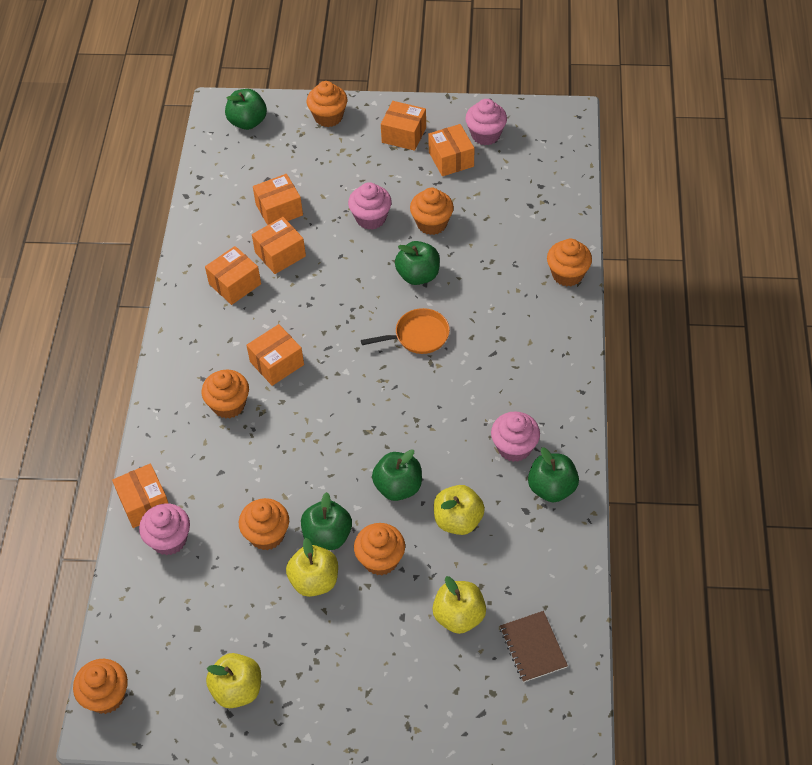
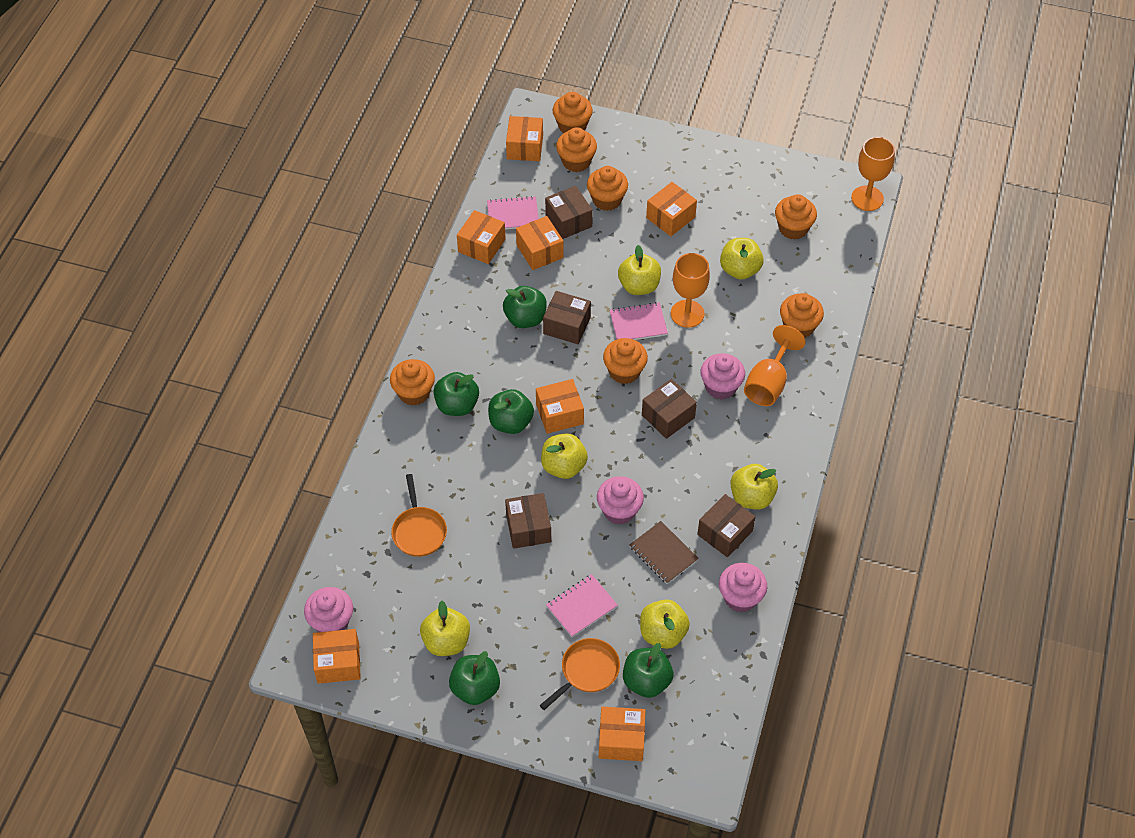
brown box: none = 0 -> [505,493,551,549] [543,291,591,344] [545,186,593,239] [642,379,697,439] [697,494,755,557] = 5
orange goblet: none = 0 -> [671,253,710,328] [744,325,806,406] [851,137,895,211] = 3
orange pan: [361,308,450,354] = 1 -> [391,474,447,557] [540,638,620,710] = 2
pink notebook: none = 0 -> [487,196,539,229] [546,574,618,637] [609,302,668,340] = 3
yellow apple: [206,653,261,708] [286,538,338,597] [432,576,486,634] [434,485,485,535] = 4 -> [420,601,470,656] [541,433,588,479] [618,245,661,295] [640,599,690,649] [720,238,764,280] [731,464,778,509] = 6

